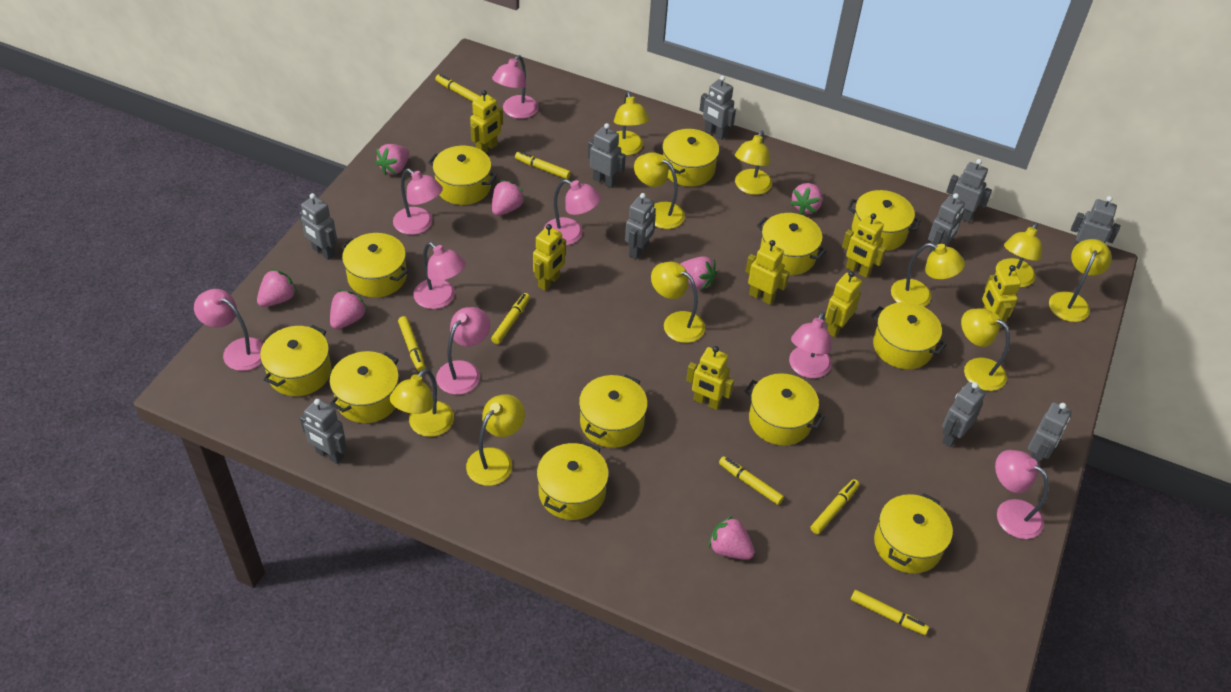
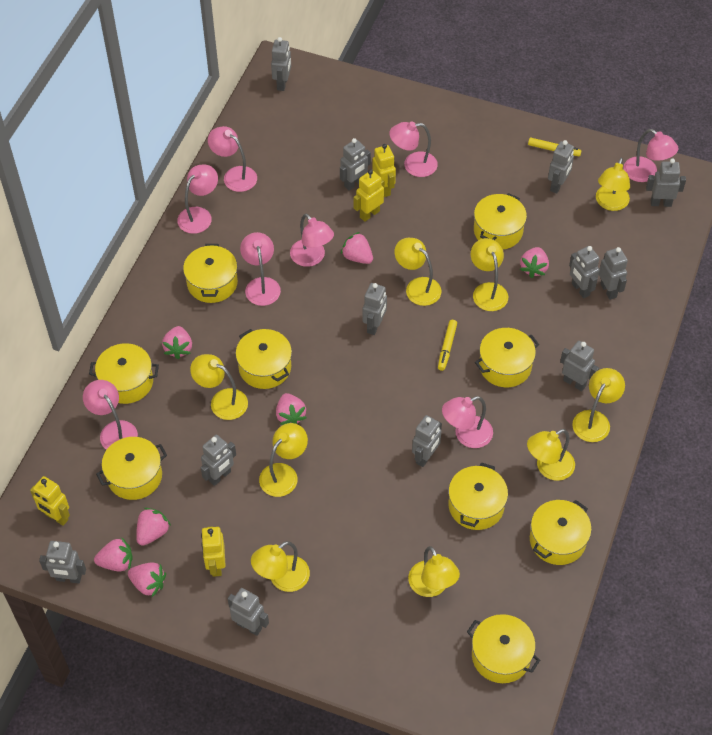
grey robot: [299,193,337,260] [300,399,347,464] [588,123,626,188] [625,193,656,259] [700,76,736,140] [928,193,965,255] [942,382,986,447] [946,159,992,223] [1028,402,1072,465] [1071,196,1121,250] = 10 -> [39,541,86,584] [201,435,236,486] [228,588,269,636] [271,37,291,91] [340,138,371,191] [362,283,387,335] [412,415,442,467] [548,140,574,194] [560,341,599,391] [569,246,600,298] [599,247,628,300] [646,158,686,207] = 12
yellow lamp: [390,369,454,437] [466,394,525,486] [614,92,649,155] [634,152,685,229] [651,262,705,343] [735,131,772,195] [891,243,965,307] [961,308,1010,391] [996,223,1042,287] [1049,239,1112,322] = 10 -> [190,354,248,420] [251,541,310,592] [259,423,308,497] [395,238,442,306] [408,546,460,597] [471,238,508,311] [527,429,575,481] [572,368,625,442] [596,158,630,211] = 9
yellow marker: [398,316,425,372] [435,74,480,102] [491,293,530,344] [515,151,571,179] [719,456,784,505] [810,479,859,534] [851,590,929,635] = 7 -> [438,320,457,371] [528,138,581,156] = 2
yellow pot: [260,325,331,396] [329,351,399,423] [341,233,408,298] [428,146,497,205] [537,441,609,520] [579,374,648,448] [662,129,719,187] [744,373,825,446] [757,213,826,275] [848,190,921,251] [871,302,947,369] [874,493,953,574] = 12 -> [89,343,159,404] [96,437,167,500] [183,244,238,303] [236,329,292,389] [448,462,508,530] [467,614,540,683] [474,193,527,249] [475,328,539,387] [530,500,592,565] = 9
yellow robot: [470,90,503,153] [533,224,566,291] [686,346,734,410] [745,240,790,305] [825,271,862,337] [842,213,886,278] [982,265,1021,327] = 7 -> [30,476,70,526] [201,527,226,577] [354,169,384,222] [372,144,396,197] = 4

